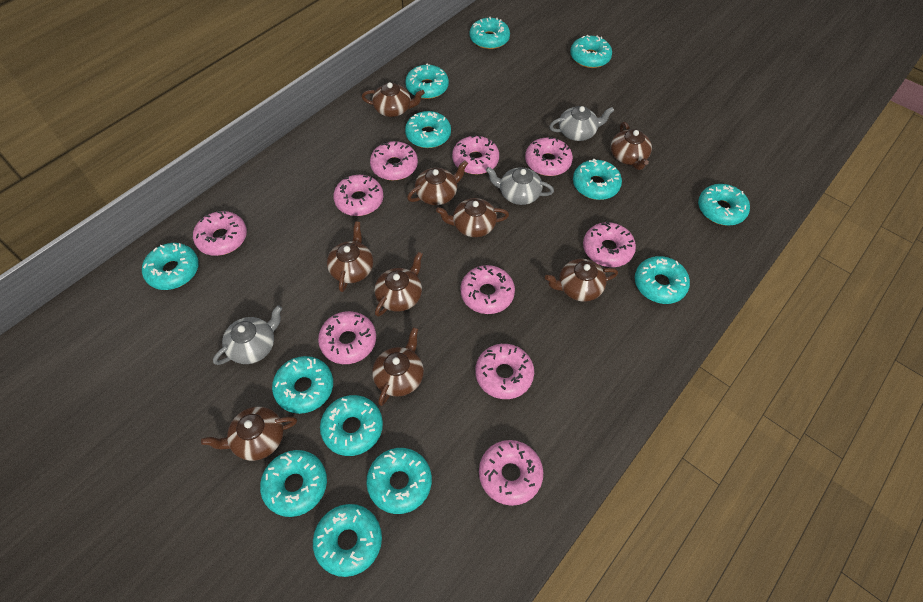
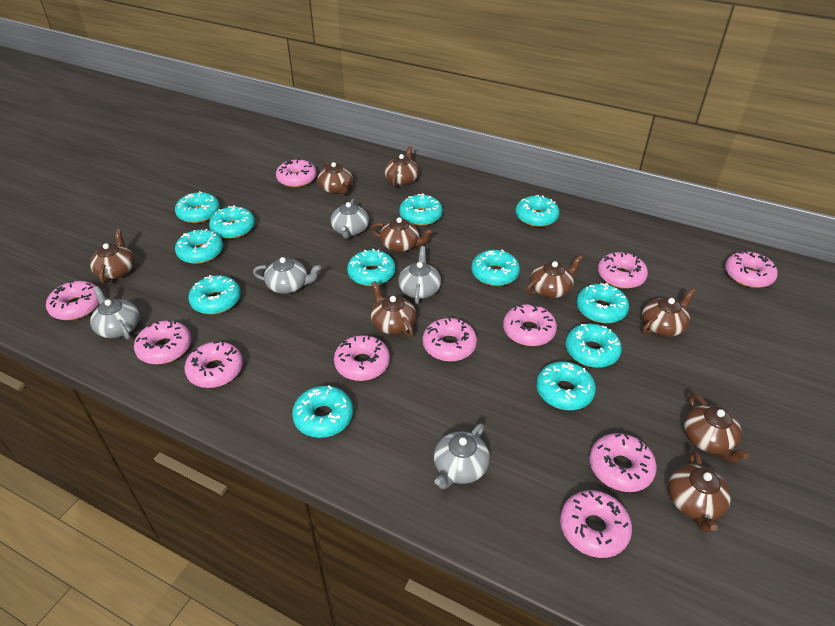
grey teapot: [213,305,282,365] [486,167,554,205] [549,106,614,141] = 3 -> [90,286,140,340] [253,257,321,294] [331,199,369,239] [398,246,441,304] [434,423,490,489] = 5
pink donut: [193,210,247,256] [318,311,376,364] [333,175,383,216] [370,141,418,180] [452,135,499,174] [460,265,515,314] [475,344,534,399] [479,440,543,506] [525,137,573,176] [583,222,636,267] = 10 -> [46,281,99,320] [134,320,191,364] [184,341,243,388] [276,158,317,187] [334,335,390,381] [423,317,477,362] [503,304,557,346] [560,490,632,558] [589,433,657,492] [598,252,648,289] [725,250,778,288] = 11
turquoise donut: [142,243,199,290] [260,450,327,517] [272,356,333,414] [313,504,382,577] [320,395,383,456] [366,448,432,514] [405,64,449,99] [405,111,451,148] [470,17,510,49] [570,35,612,68] [573,159,622,200] [635,256,690,304] [698,184,750,226] = 13 -> [175,191,220,223] [175,229,223,264] [188,275,241,314] [209,205,255,239] [292,386,353,438] [347,249,395,286] [399,193,443,226] [471,250,520,286] [515,195,559,227] [536,362,596,410] [565,323,622,368] [576,283,629,323] = 12

